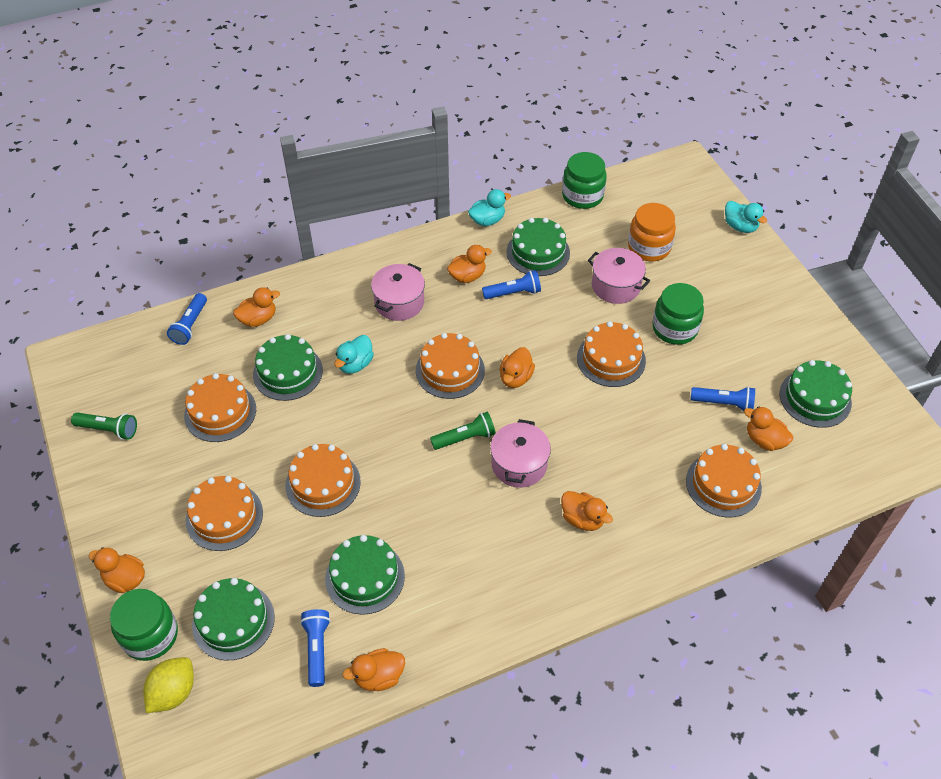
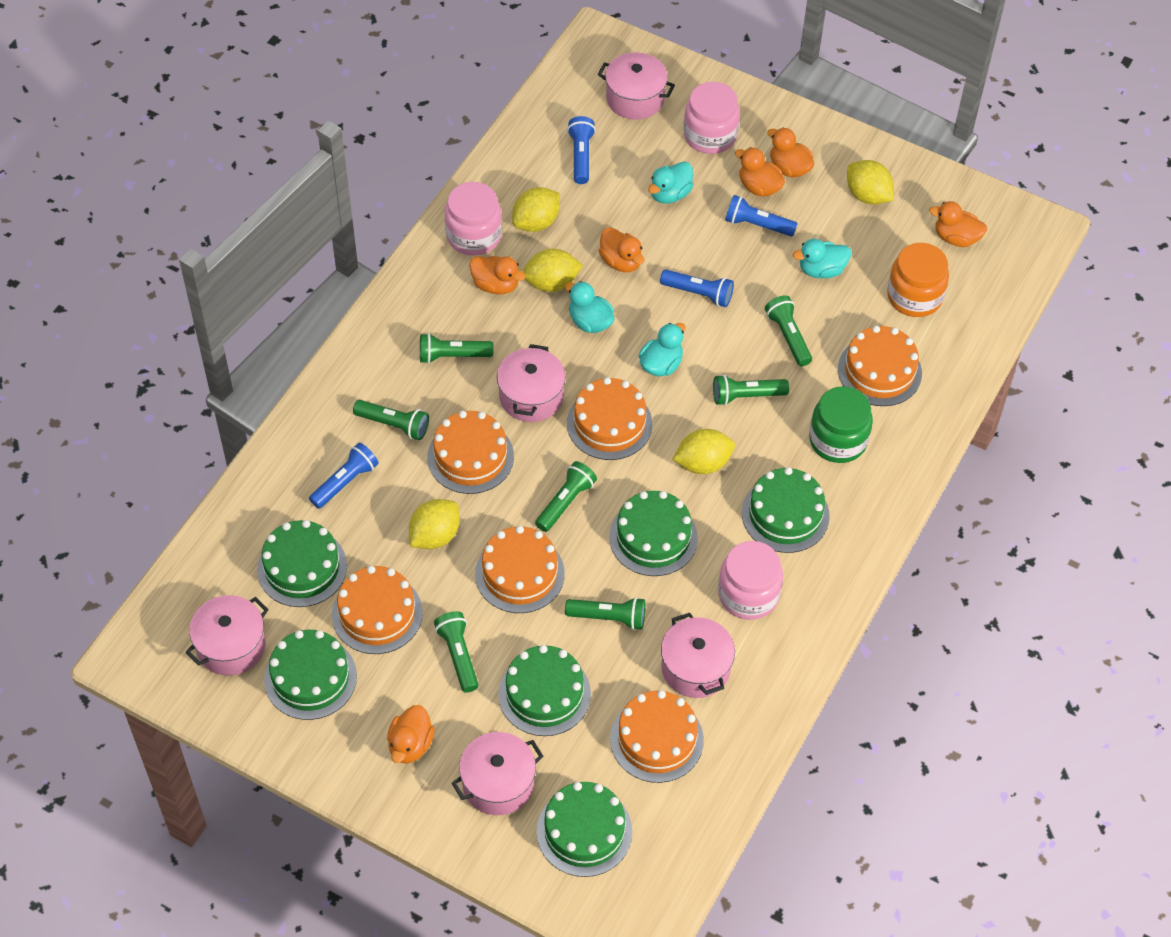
green cake: [192,578,275,660] [253,334,323,401] [325,535,405,615] [507,218,570,276] [780,360,852,428] = 5 -> [257,520,347,607] [264,630,357,720] [498,645,591,736] [537,782,632,877] [609,491,698,576] [742,467,830,553] = 6
green flashlight: [71,413,137,440] [430,412,496,450] = 2 -> [353,400,429,440] [420,333,494,364] [434,611,479,693] [535,461,597,532] [565,597,645,630] [713,375,789,406] [765,295,812,366] = 7
green jar: [110,589,178,661] [562,152,607,209] [652,283,704,345] = 3 -> [809,386,873,463] = 1
orange duck: [89,547,145,593] [233,287,280,327] [342,648,405,691] [447,245,492,283] [500,347,535,388] [561,491,613,531] [744,406,793,451] = 7 -> [387,705,435,764] [469,256,526,295] [599,227,644,272] [735,147,785,197] [767,128,814,178] [929,201,987,247] = 6
pink jar: none = 0 -> [445,182,502,256] [684,82,740,154] [718,541,783,620] = 3
pink pot: [371,263,425,321] [490,419,551,488] [588,248,650,304] = 3 -> [185,595,269,676] [452,732,543,815] [497,344,566,422] [598,52,675,120] [661,613,735,698] = 5
turquoise duck: [334,335,374,374] [468,189,511,226] [725,201,767,233] = 3 -> [565,281,615,333] [638,323,686,376] [648,162,693,204] [793,239,851,278] = 4
yellow lemon: [143,657,194,713] = 1 -> [409,499,460,549] [512,187,560,232] [522,249,583,292] [672,429,735,474] [847,160,894,205] = 5

